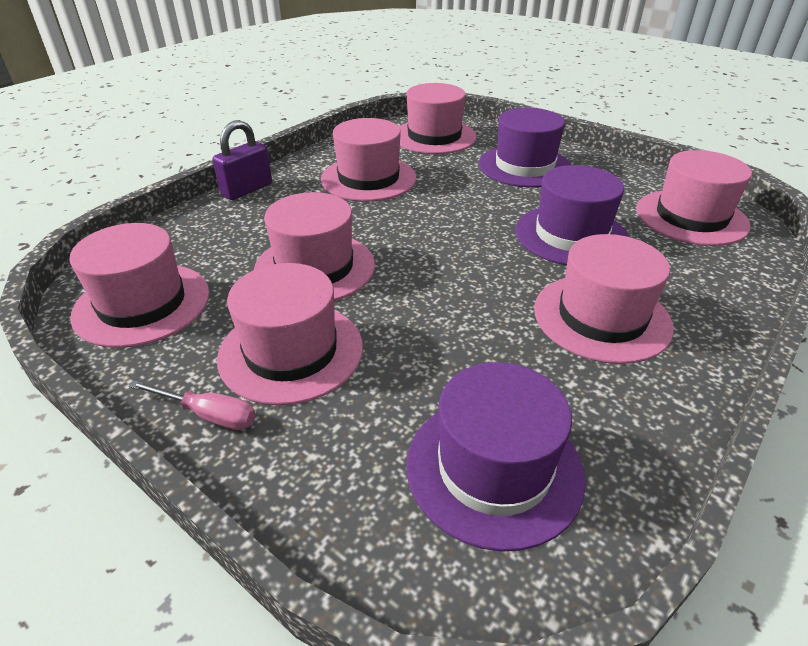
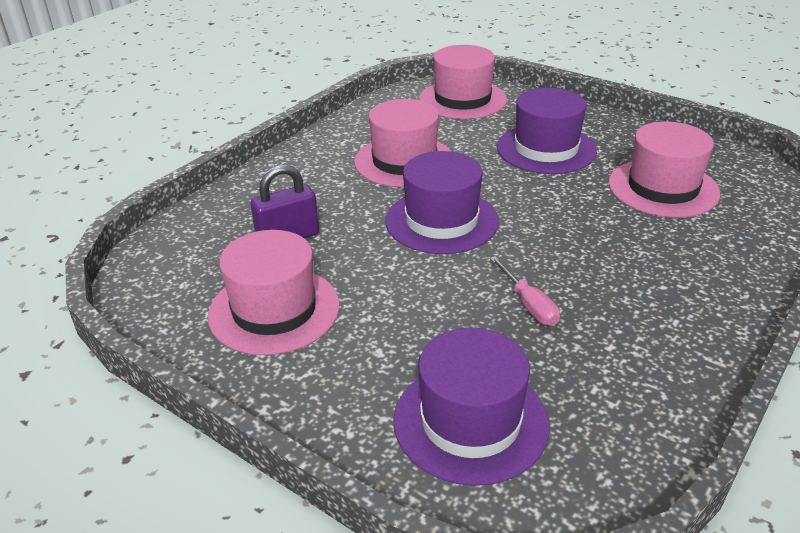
pink hat: [69,223,210,348] [217,263,363,405] [254,192,375,301] [321,118,416,202] [399,83,477,154] [534,234,674,364] [636,150,752,246] = 7 -> [208,230,340,355] [354,99,452,187] [419,45,507,119] [608,122,720,218] = 4

